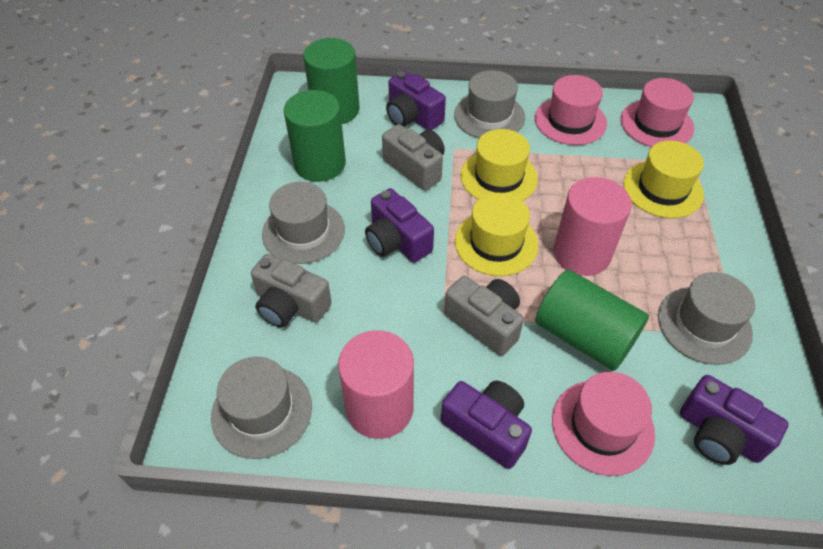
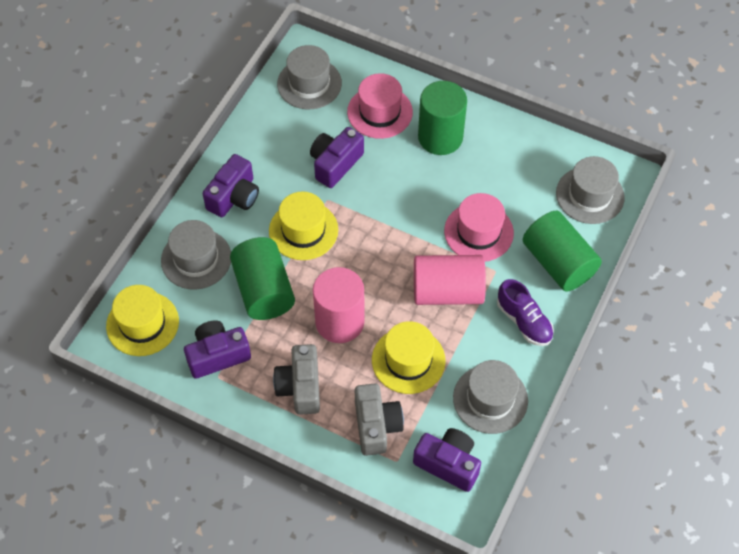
grey camera: [251,254,332,328] [382,124,445,190] [444,276,524,356] = 3 -> [273,344,320,415] [355,383,404,456] = 2
pink hat: [535,75,607,145] [552,372,655,476] [620,78,694,147] = 3 -> [347,73,413,139] [444,193,514,262] = 2
purple shoe: none = 0 -> [497,279,554,346] = 1

